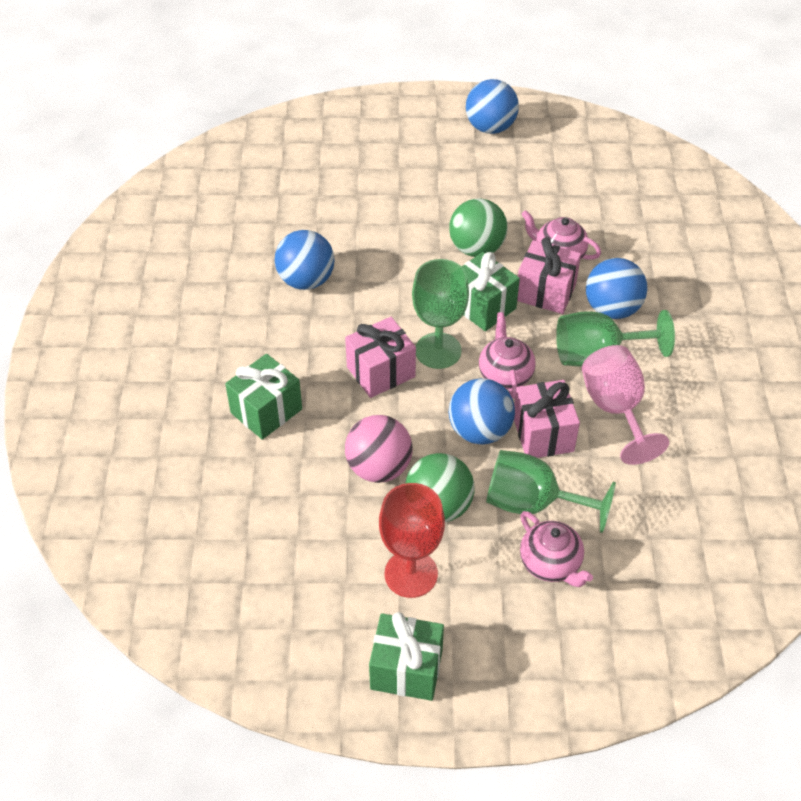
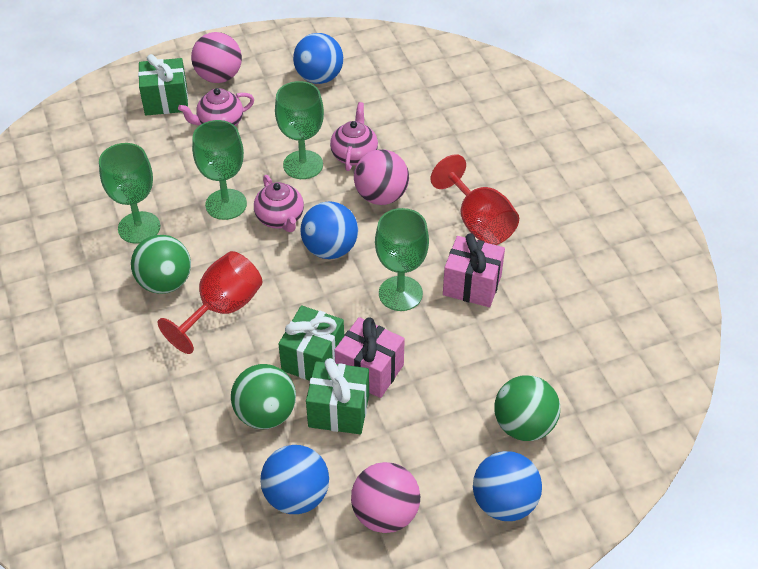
green ball: [406,453,474,522] [449,198,508,257] = 2 -> [131,235,191,294] [231,364,296,429] [494,375,560,441] = 3
green goblet: [412,259,469,369] [486,450,616,533] [556,310,675,367] = 3 -> [99,143,160,244] [192,120,247,220] [275,81,324,179] [375,208,429,311] = 4
pink ball: [345,415,413,483] = 1 -> [191,32,242,83] [351,462,420,533] [354,150,409,205] = 3
pink gift: [345,317,416,398] [514,380,580,458] [517,237,581,314] = 3 -> [335,317,405,398] [443,233,505,307] = 2
pink goblet: [582,345,669,465] = 1 -> none = 0
red goblet: [379,483,445,598] = 1 -> [158,251,263,354] [431,154,519,245] = 2

